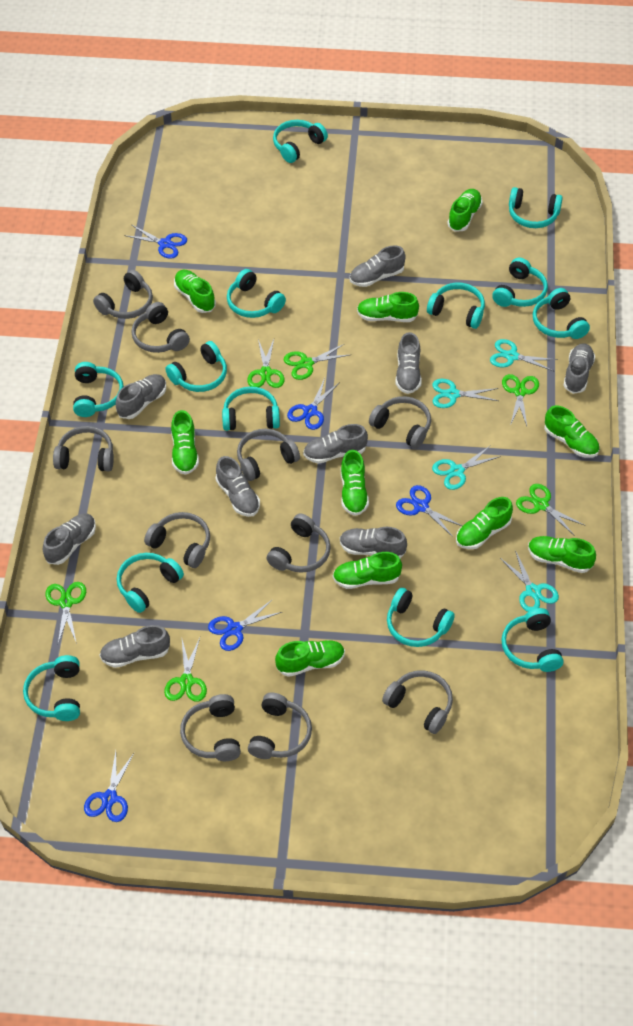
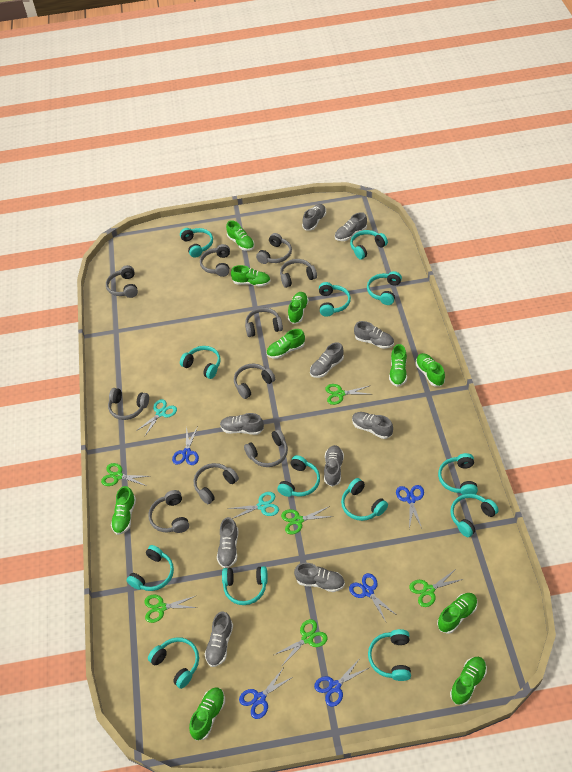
grey shoe: [43,513,96,565] [100,625,170,668] [116,374,166,419] [216,456,260,517] [303,424,368,463] [340,527,407,558] [350,245,406,287] [395,332,422,394] [563,343,595,394] = 9 -> [205,611,233,667] [217,517,238,568] [220,413,264,435] [294,563,345,592] [302,204,326,231] [310,342,344,378] [324,445,344,486] [335,212,367,241] [352,412,393,439] [354,321,394,349] = 10
turquoise scissors: [432,379,498,408] [432,445,501,490] [490,339,558,371] [500,550,559,612] = 4 -> [135,399,177,437] [228,492,279,519] = 2

